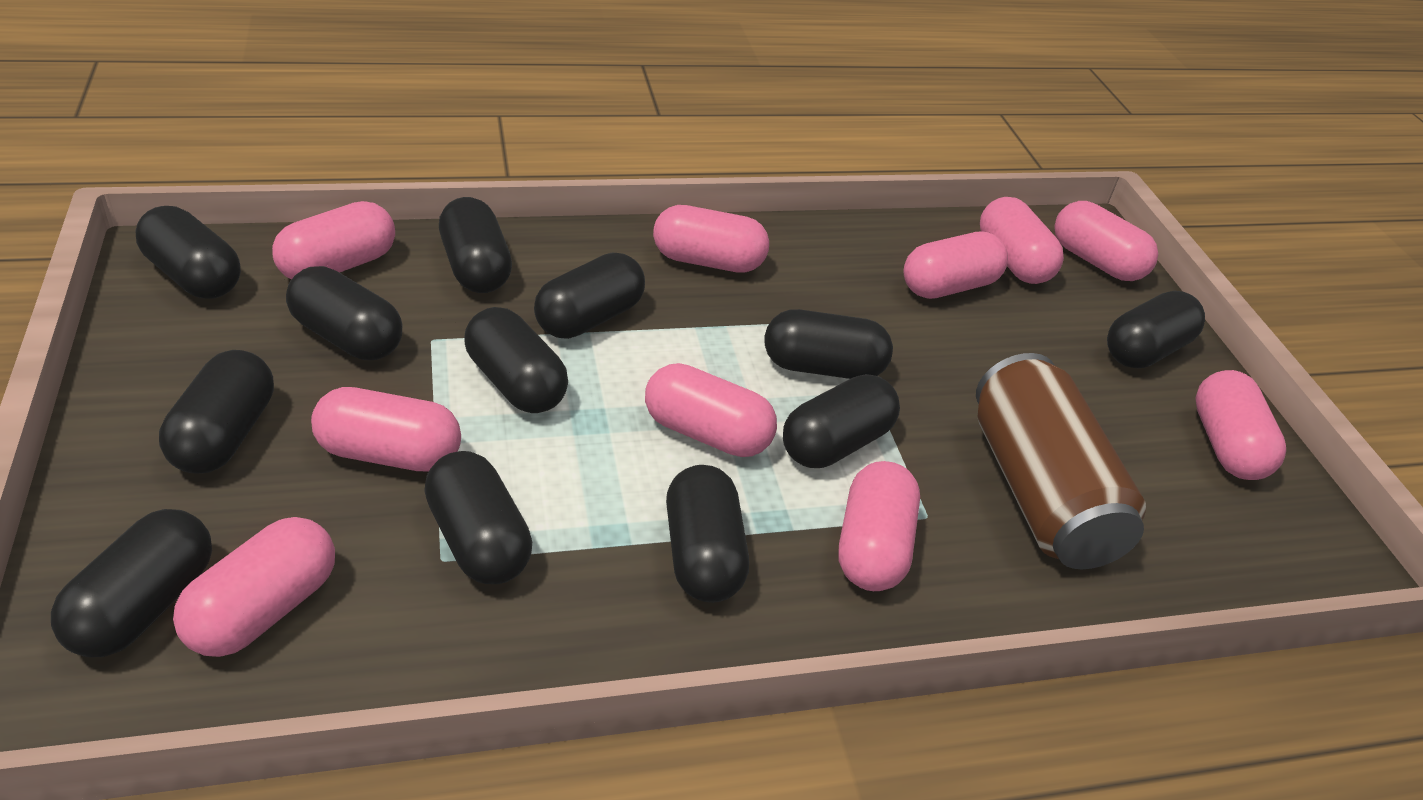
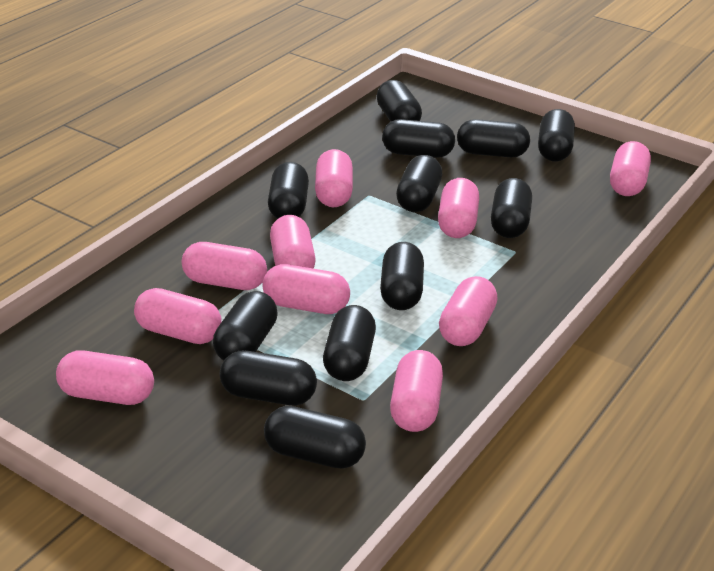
brown can: [976,353,1146,569] = 1 -> none = 0

